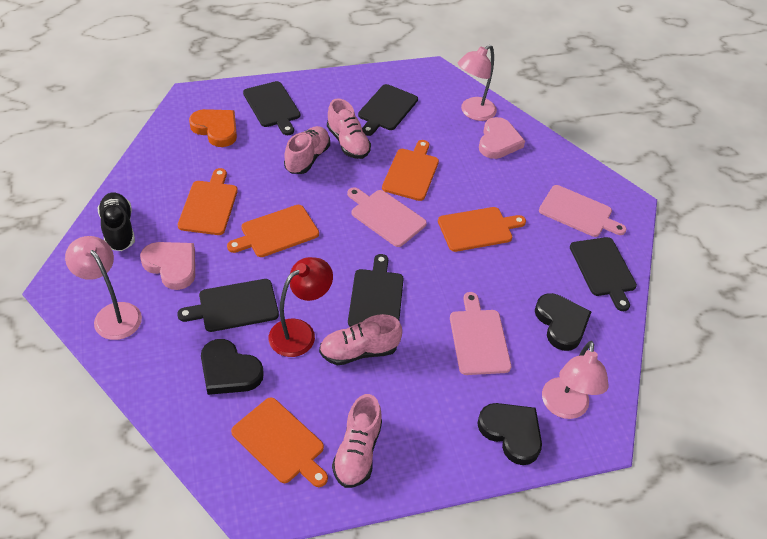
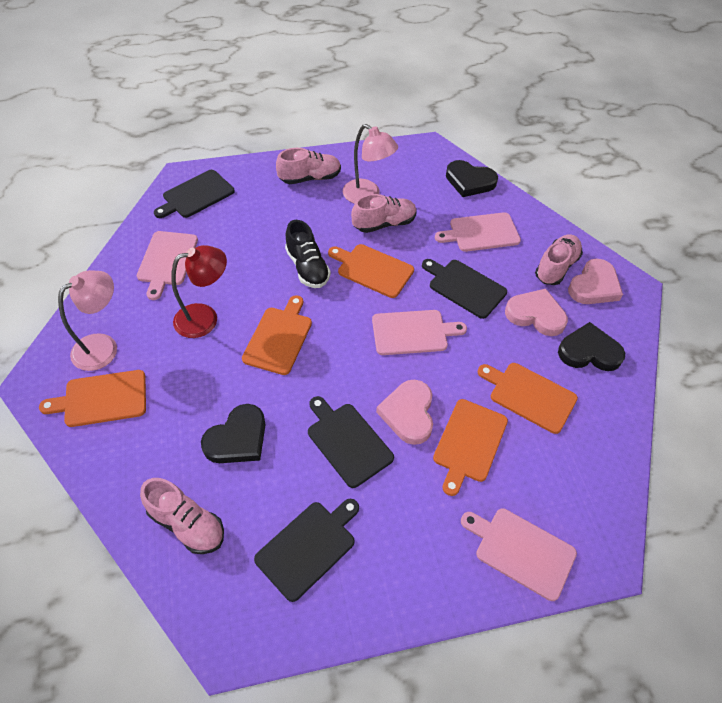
black cutting board: [177,279,279,332] [243,81,300,135] [348,254,404,327] [358,84,418,136] [570,237,637,311] = 5 -> [154,170,235,218] [254,499,359,602] [308,396,394,488] [422,259,507,319] = 4
orange heart: [189,109,237,147] = 1 -> none = 0
pink cutting board: [347,187,427,247] [450,292,511,375] [539,185,626,237] = 3 -> [137,231,198,300] [372,310,467,355] [435,212,521,252] [461,508,577,601] = 4
pink heart: [140,242,195,290] [479,117,525,159] = 2 -> [376,380,433,445] [505,289,568,336] [568,259,623,304] = 3
pink lamp: [65,236,142,340] [458,45,497,121] [542,341,608,419] = 3 -> [58,270,117,371] [343,124,398,204] = 2

